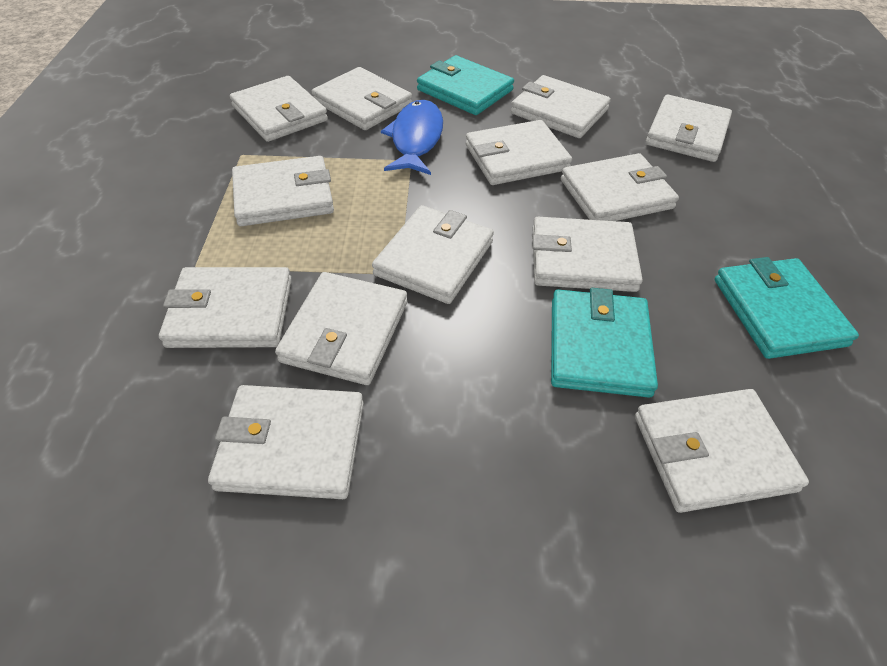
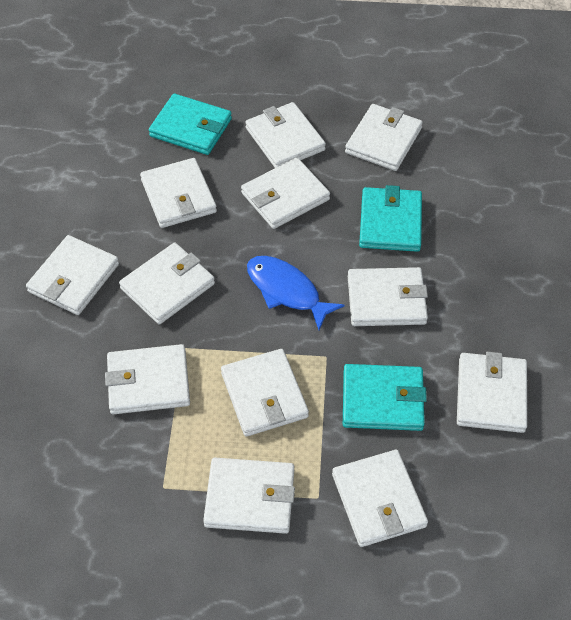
white wallet: [159,267,292,348] [208,385,364,499] [230,76,328,142] [232,156,334,226] [275,272,407,385] [312,67,412,130] [372,205,494,304] [466,120,572,185] [511,75,611,138] [532,217,643,292] [561,153,679,221] [635,389,809,513] [646,94,732,162] = 13 -> [26,235,119,315] [105,344,190,415] [119,243,215,324] [140,158,217,228] [203,458,295,534] [221,349,309,437] [241,158,330,229] [245,102,326,168] [332,450,428,547] [345,104,423,171] [348,267,428,326] [457,352,527,433] = 12

